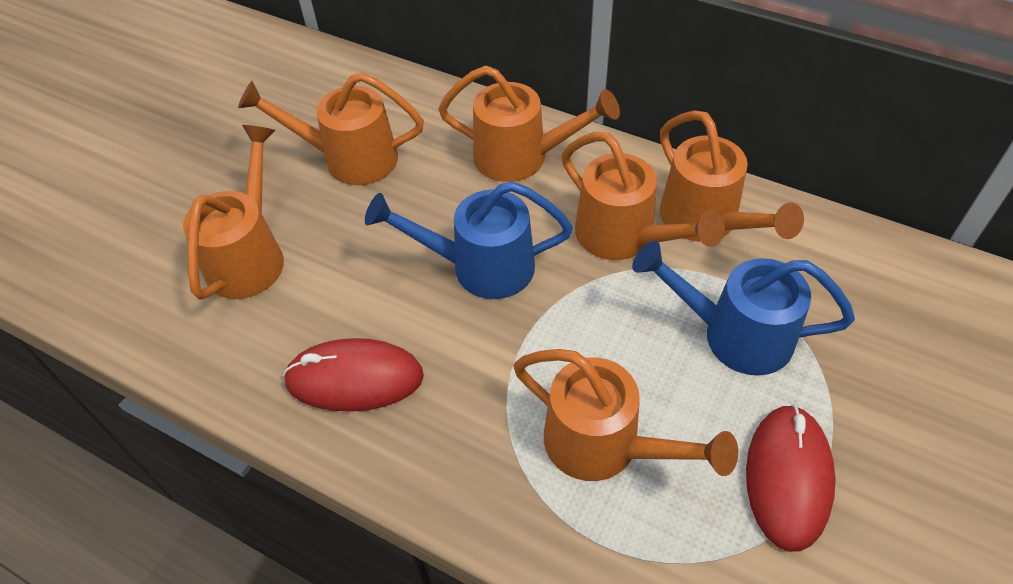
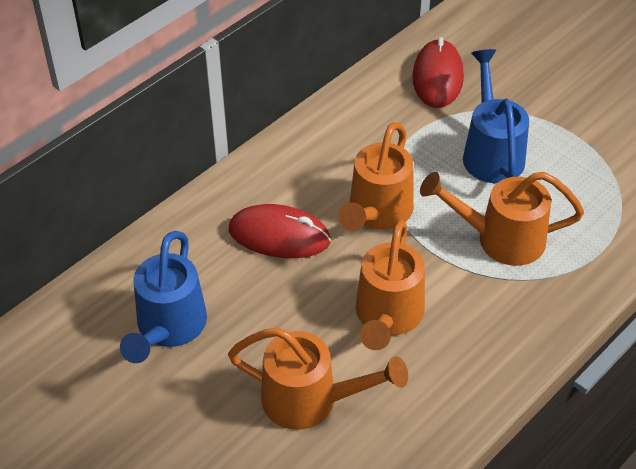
orange watering can: [183,125,284,300] [238,72,424,185] [438,66,620,182] [513,349,738,481] [561,132,725,260] [660,110,804,242] = 6 -> [228,327,408,430] [339,122,414,231] [355,220,425,350] [420,172,584,266] = 4

